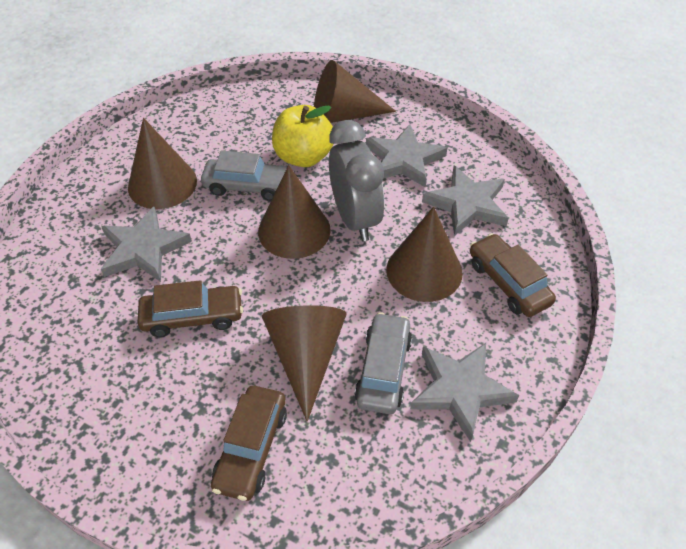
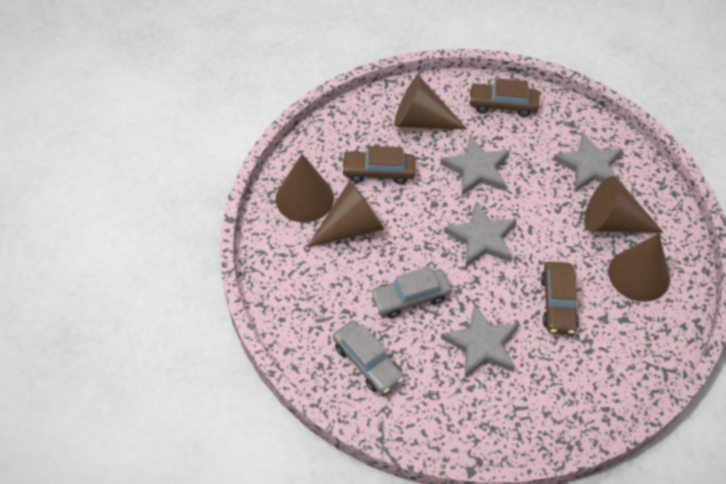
grey clock: [329,120,384,241] = 1 -> none = 0
yellow apple: [272,105,333,167] = 1 -> none = 0

